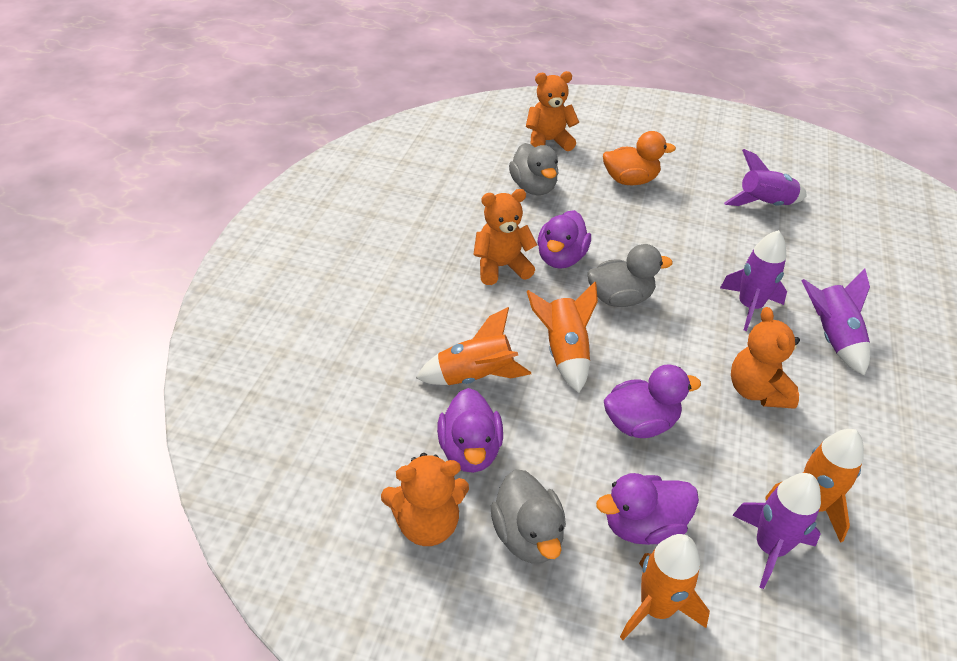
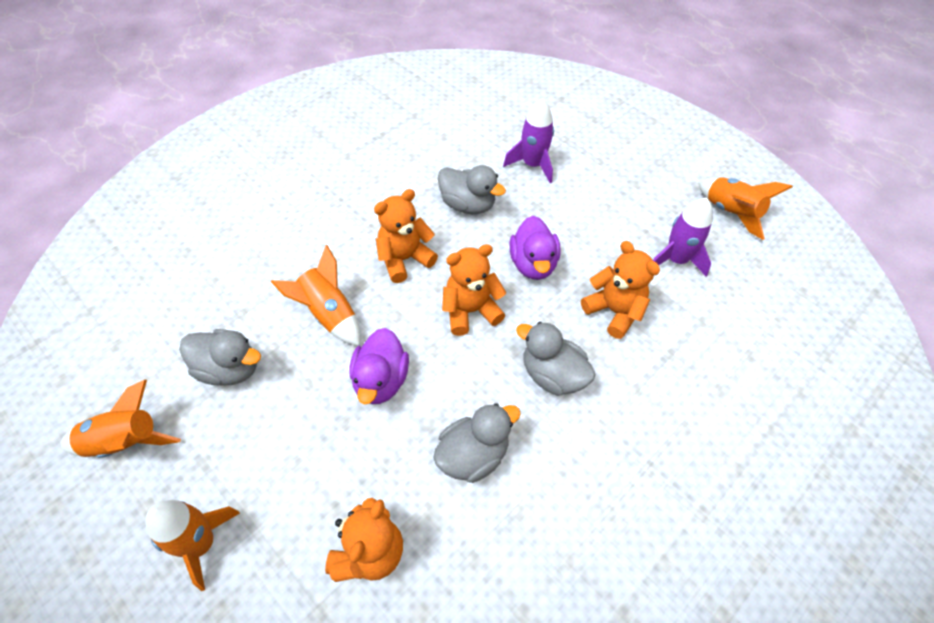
grey duck: [491,469,566,564] [509,143,559,195] [587,244,673,307] = 3 -> [179,329,261,386] [433,403,521,483] [438,165,506,214] [516,322,596,396] = 4
orange duck: [603,131,676,185] = 1 -> none = 0
purple duck: [437,388,503,473] [538,210,591,269] [596,473,699,545] [604,364,701,438] = 4 -> [350,328,409,405] [509,216,561,280] = 2
purple rocket: [720,230,787,331] [724,149,806,206] [732,473,821,589] [801,268,870,375] = 4 -> [503,99,554,183] [653,198,713,277] = 2

